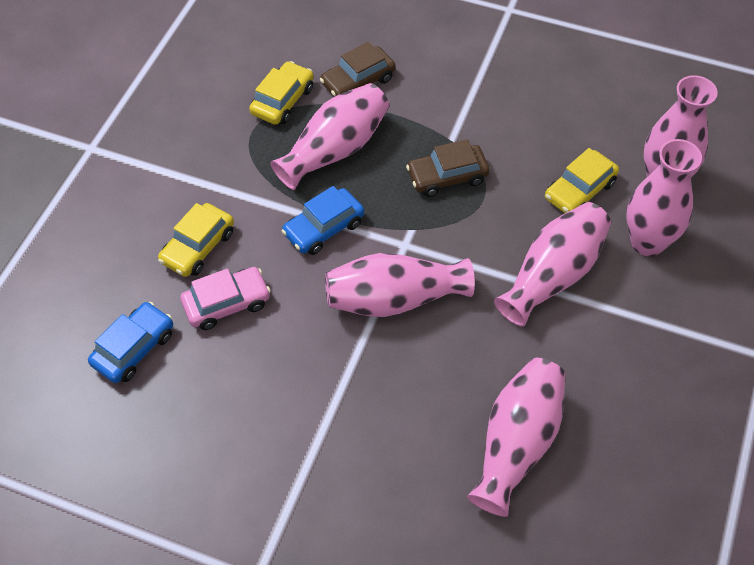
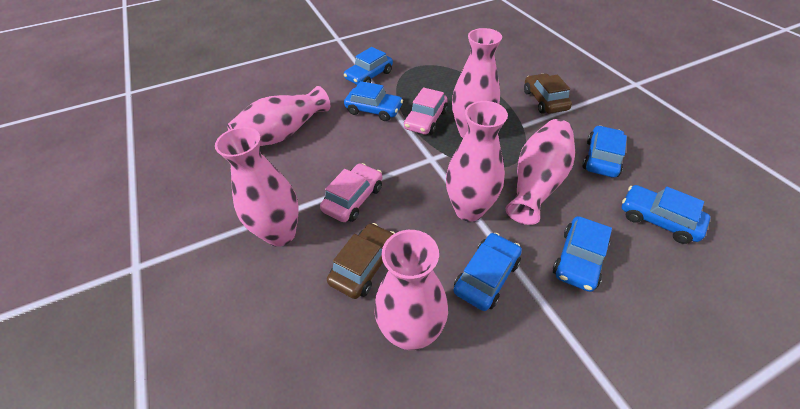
blue car: [88,302,173,383] [282,186,364,255] = 2 -> [344,47,393,85] [344,81,403,121] [453,233,522,311] [553,216,612,292] [582,125,627,178] [622,185,710,244] = 6
pink car: [180,267,271,330] = 1 -> [320,163,382,222] [404,87,448,135] = 2
yellow car: [158,203,234,277] [249,61,314,125] [545,148,619,213] = 3 -> none = 0

